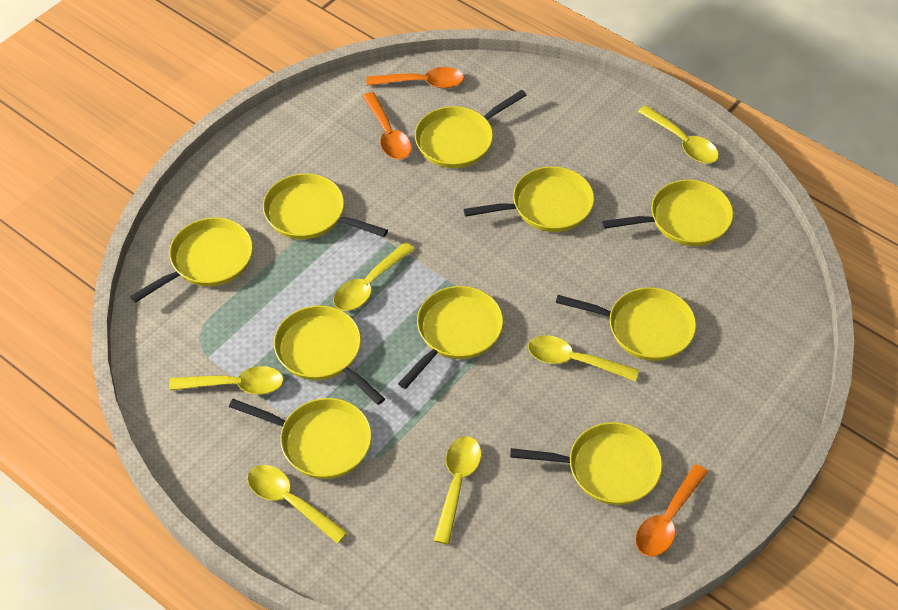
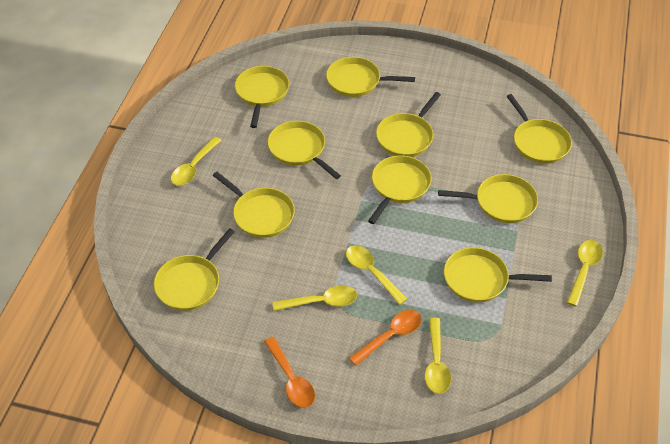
orange spoon: [362,92,412,160] [366,67,464,88] [635,464,708,556] = 3 -> [264,337,315,408] [349,310,422,366] = 2
yellow spoon: [169,366,284,395] [247,465,348,544] [333,242,415,311] [433,436,482,544] [528,335,639,382] [638,105,719,164] = 6 -> [171,137,222,186] [273,286,357,311] [346,245,407,305] [425,318,451,394] [567,240,603,307] = 5

